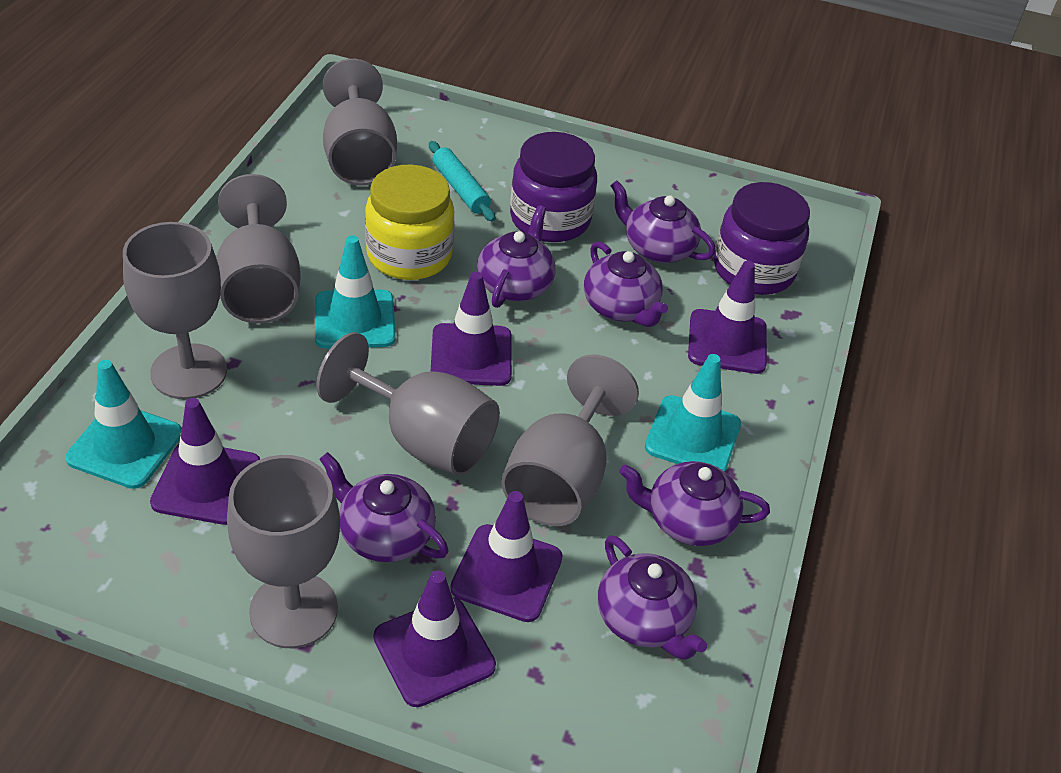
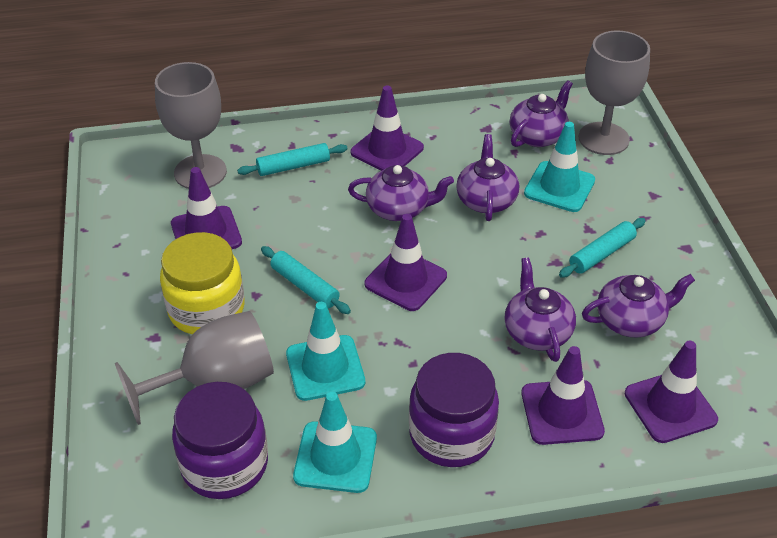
grey goblet: [123,222,227,399] [216,174,301,324] [227,455,340,648] [316,332,500,476] [323,59,397,186] [501,355,639,526] = 6 -> [115,311,274,425] [155,62,227,189] [578,31,650,155] = 3
purple teapot: [320,452,448,562] [477,205,556,308] [584,241,668,327] [598,535,707,660] [610,180,716,263] [619,461,770,546] = 6 -> [348,165,454,221] [456,134,519,221] [504,257,576,362] [510,80,573,147] [582,274,695,338] = 5
turquoise rolling pin: [429,141,495,222] = 1 -> [237,143,348,176] [261,246,351,314] [559,218,646,278] = 3

